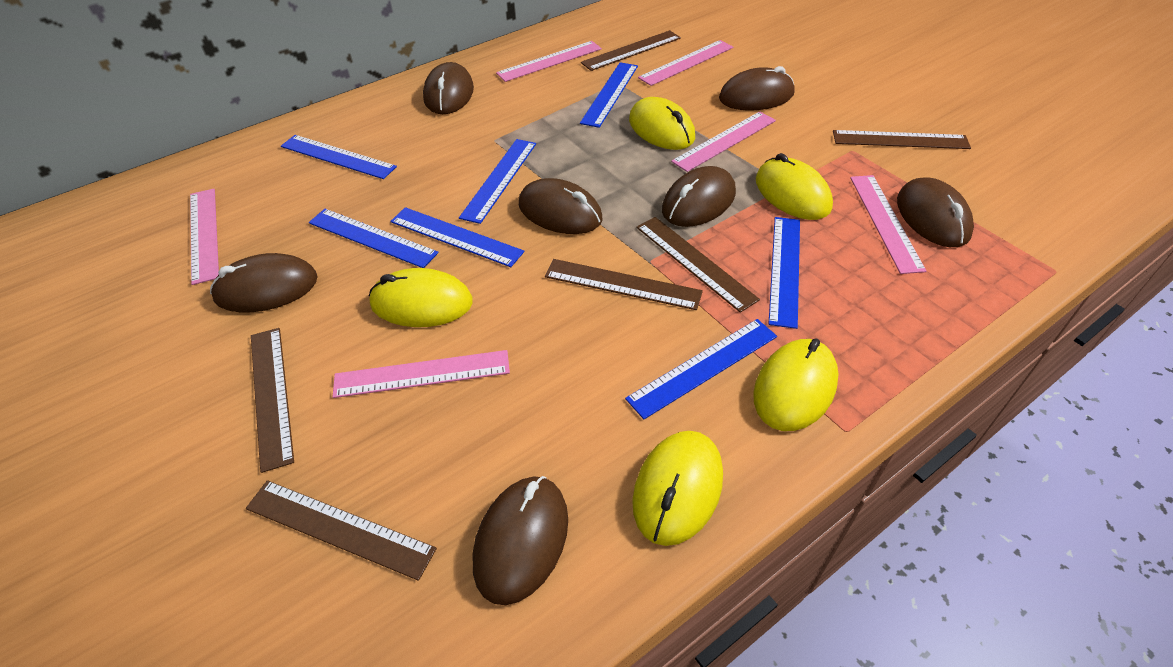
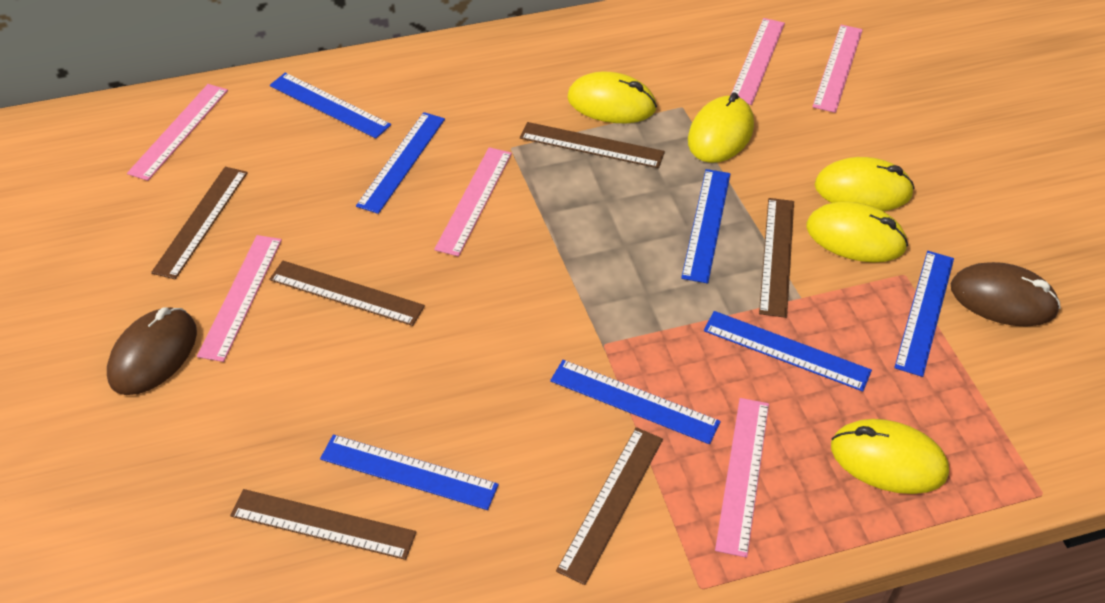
brown mouse: [210,253,318,313] [423,62,474,114] [473,476,568,605] [519,178,603,234] [662,166,736,227] [719,66,795,111] [897,177,974,247] = 7 -> [107,307,197,395] [951,262,1061,327] = 2

